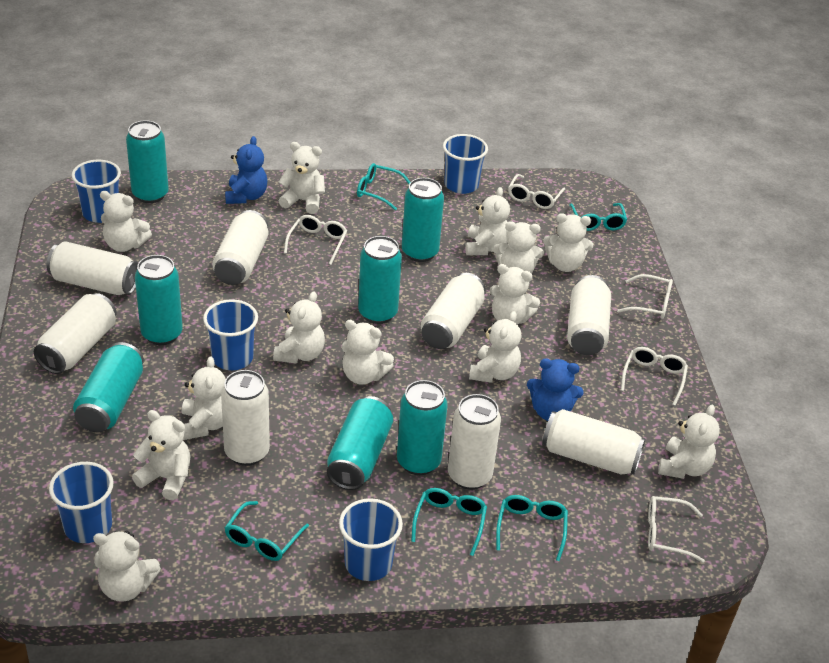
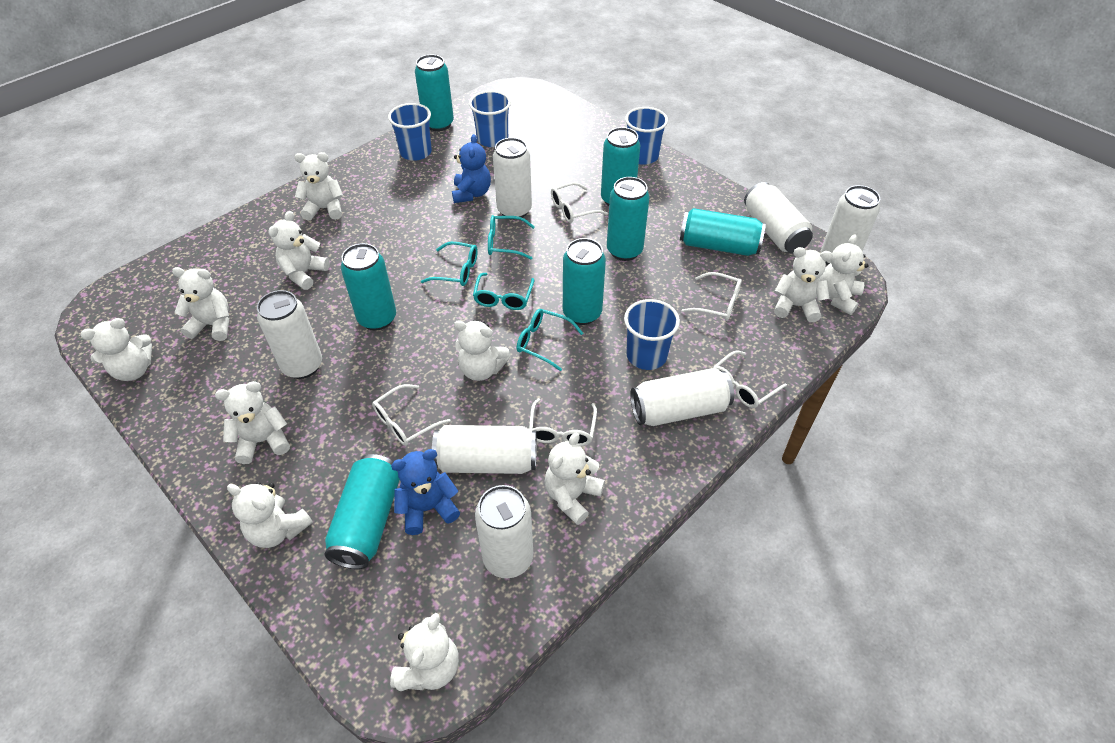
blue cup: [49,462,114,543] [72,160,121,223] [203,299,258,370] [339,498,403,581] [443,134,488,194] = 5 -> [388,103,432,161] [469,91,511,147] [624,299,680,370] [625,107,668,165] = 4
turquoise glasses: [225,501,309,561] [357,163,410,210] [411,488,487,556] [496,495,568,561] [569,203,627,231] = 5 -> [421,242,478,286] [473,273,534,310] [488,215,535,260] [517,309,583,371] = 4
white can: [34,293,117,374] [46,241,138,295] [212,210,268,285] [221,370,270,466] [421,273,486,349] [448,394,501,490] [542,409,645,475] [567,275,611,355] = 8 -> [257,290,322,379] [432,425,537,474] [475,485,533,578] [493,138,532,220] [630,368,734,426] [744,182,813,253] [821,185,880,265] = 7
white teddy bear: [93,531,161,602] [100,191,152,252] [132,410,191,500] [182,356,226,440] [273,291,325,364] [279,142,325,214] [342,320,394,385] [465,187,510,255] [469,311,521,383] [489,264,540,325] [493,221,544,274] [543,213,593,272] [658,405,720,479] = 13 -> [80,318,152,381] [172,267,229,341] [215,381,290,464] [227,482,313,548] [268,211,330,290] [294,152,343,221] [390,613,459,691] [454,320,511,381] [544,433,605,525] [774,247,832,322] [819,234,869,315] = 11

